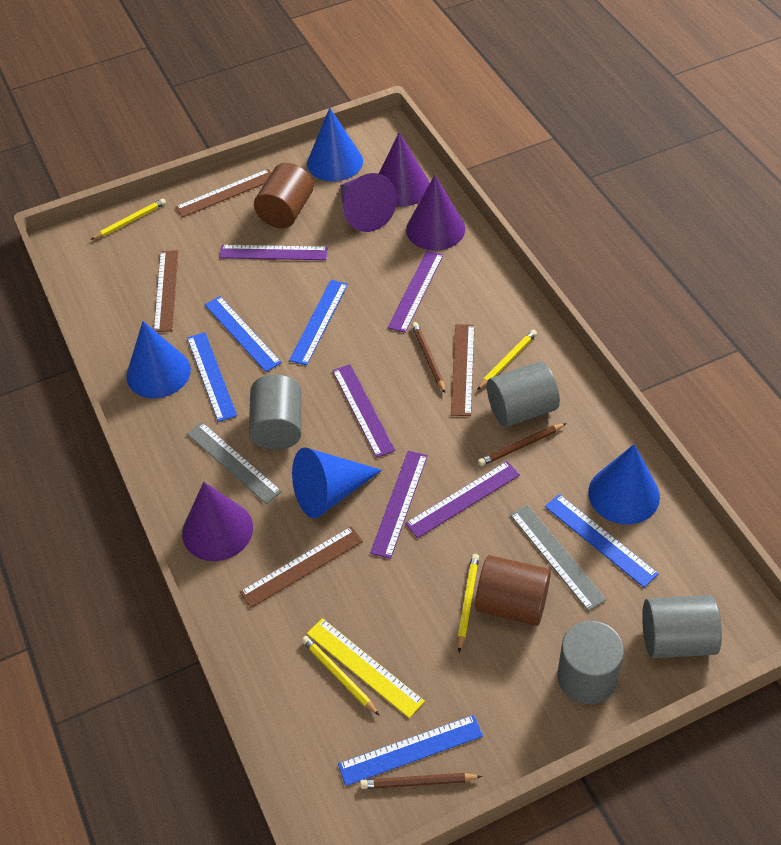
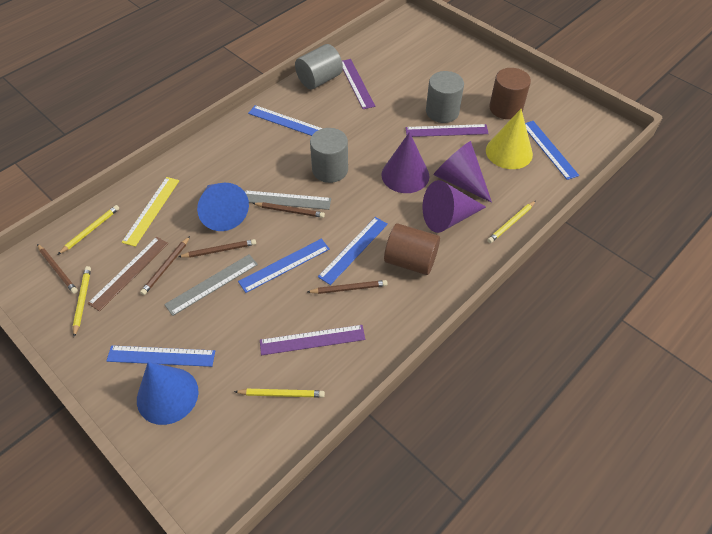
blue cone: [126,321,191,398] [292,448,382,518] [307,108,363,181] [588,444,660,524] = 4 -> [137,362,198,425] [197,183,249,231] = 2
brown pencil: [360,773,482,789] [412,322,445,393] [478,423,566,466] = 3 -> [37,244,78,294] [140,236,190,295] [178,239,256,258] [253,202,325,218] [308,280,388,294] = 5
brown ruler: [154,250,178,332] [176,169,271,217] [240,526,363,608] [451,324,475,416] = 4 -> [87,237,168,311] = 1
grey cylinder: [249,374,302,450] [487,362,560,427] [557,621,624,704] [642,595,722,658] = 4 -> [295,44,343,89] [310,128,348,183] [426,71,464,123] = 3
purple cone: [182,482,253,561] [340,173,397,232] [379,133,430,207] [406,175,465,250] = 4 -> [381,132,430,193] [422,180,486,233] [434,141,492,203] = 3
purple ruler: [219,245,328,260] [332,364,395,458] [370,451,428,559] [388,251,444,333] [405,461,520,538] = 5 -> [260,325,365,355] [342,59,375,109] [405,124,489,137] = 3
yellow cone: none = 0 -> [486,109,533,169] = 1

